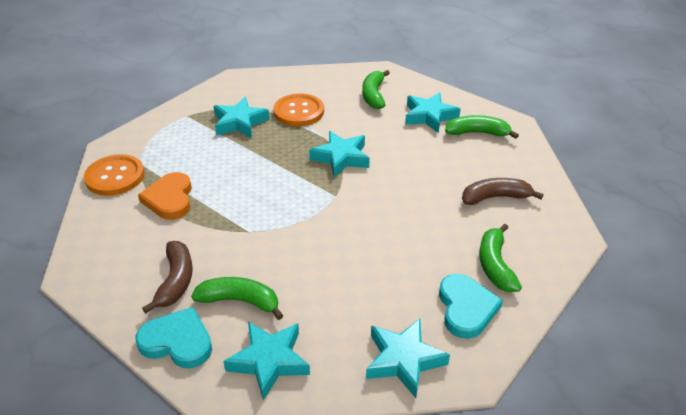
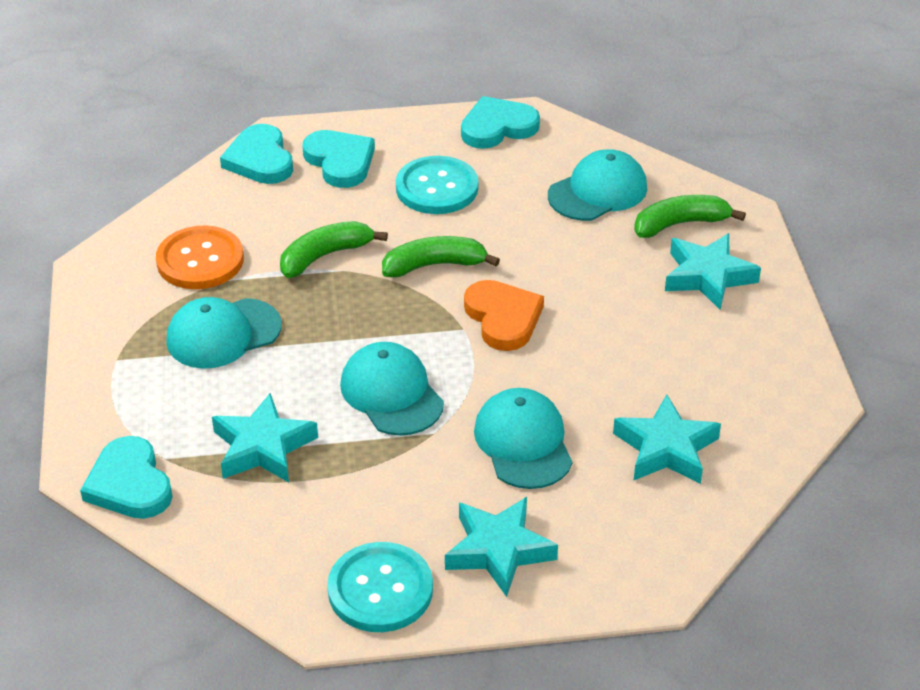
brown banana: [142,241,193,313] [462,178,543,205] = 2 -> none = 0
green banana: [191,277,283,320] [362,70,390,109] [445,115,519,139] [479,224,522,292] = 4 -> [280,221,388,278] [382,236,500,277] [634,195,746,238] = 3
orange button: [84,154,145,196] [273,93,324,126] = 2 -> [156,225,244,289] = 1
turquoise button: none = 0 -> [327,542,433,632] [396,156,478,214] = 2
turquoise cap: none = 0 -> [166,297,282,369] [340,342,444,436] [474,388,572,489] [548,149,647,221] = 4
turquoise heart: [135,307,212,368] [439,274,503,339] = 2 -> [80,436,172,519] [220,124,293,184] [302,130,375,188] [461,96,540,149] = 4
turquoise star: [214,97,270,138] [223,321,310,400] [309,131,370,177] [366,318,450,398] [405,92,461,133] = 5 -> [212,393,318,482] [445,497,558,597] [613,395,721,484] [665,233,761,310] = 4

